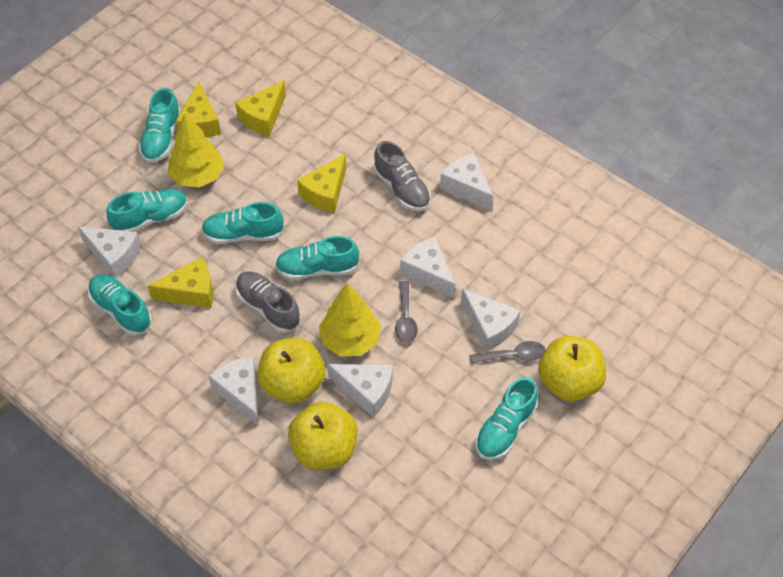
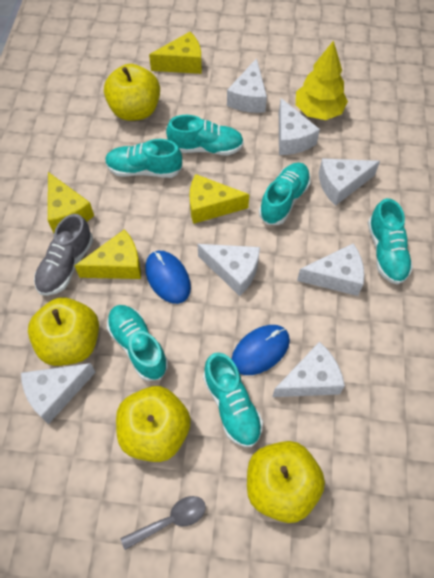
blue mouse: none = 0 -> [145,251,191,304] [231,325,290,375] = 2
grey shoe: [236,271,301,333] [374,141,431,211] = 2 -> [34,214,93,296] = 1
grey spoon: [395,281,418,343] [469,341,545,364] = 2 -> [121,496,206,550] = 1
white cheese: [78,226,141,278] [208,356,258,425] [327,364,393,417] [400,237,455,298] [440,152,494,211] [461,288,520,352] = 6 -> [21,363,96,424] [198,244,260,296] [227,58,267,113] [272,341,345,397] [279,98,320,155] [297,243,364,296] [319,158,380,206] = 7
yellow apple: [258,338,325,404] [288,402,358,470] [538,336,606,402] = 3 -> [28,298,99,366] [104,64,160,121] [116,386,191,462] [247,441,325,523] = 4
yellow tree: [168,113,225,188] [319,283,381,356] = 2 -> [296,40,348,120] = 1

